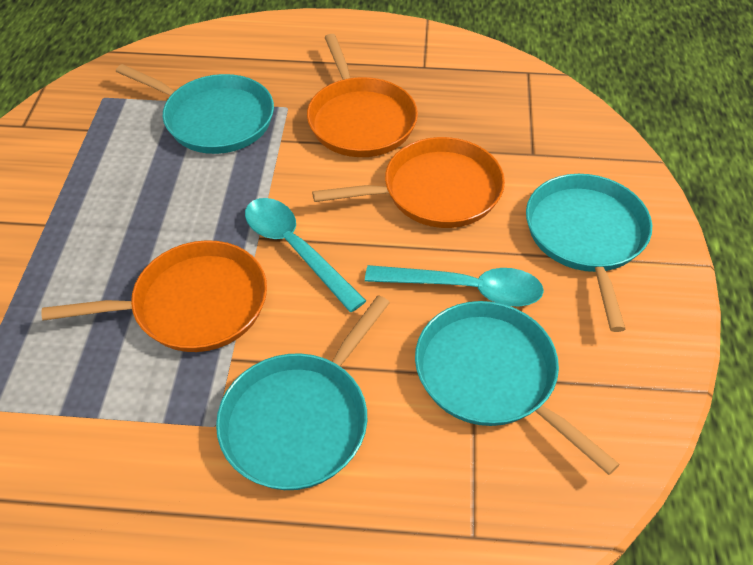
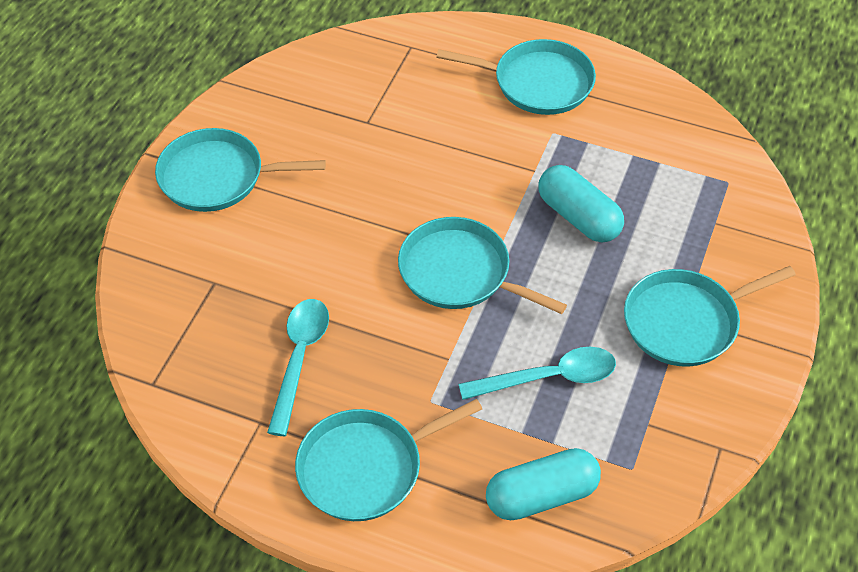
orange pan: [41,240,267,352] [307,34,418,157] [312,137,505,228] = 3 -> none = 0
turquoise capsule: none = 0 -> [486,448,601,520] [538,165,624,243] = 2
turquoise pan: [116,64,274,154] [216,295,390,490] [415,301,620,475] [526,174,652,332] = 4 -> [155,128,326,212] [295,399,482,521] [398,217,567,314] [436,39,596,115] [624,266,796,367] = 5

